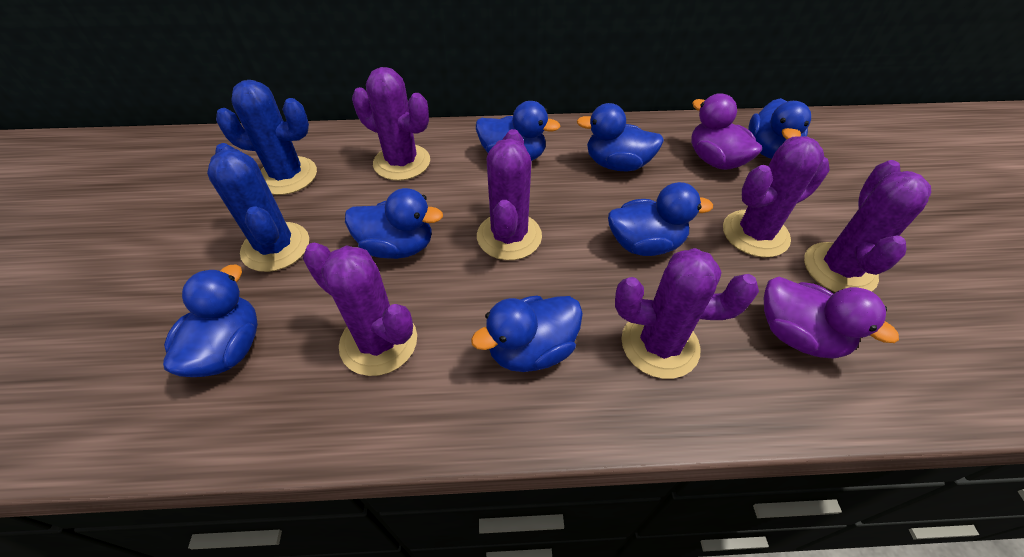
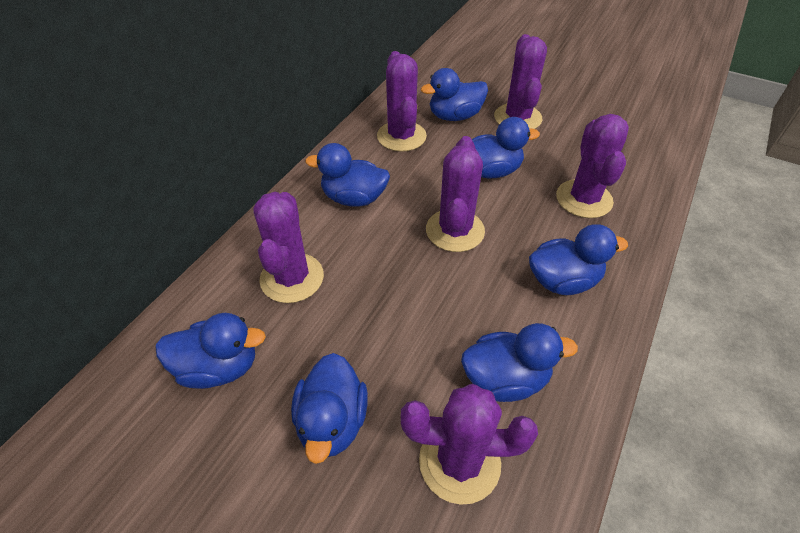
blue cactus: [207,143,309,272] [216,80,317,195] = 2 -> none = 0
purple duck: [691,93,762,170] [764,277,899,359] = 2 -> none = 0

